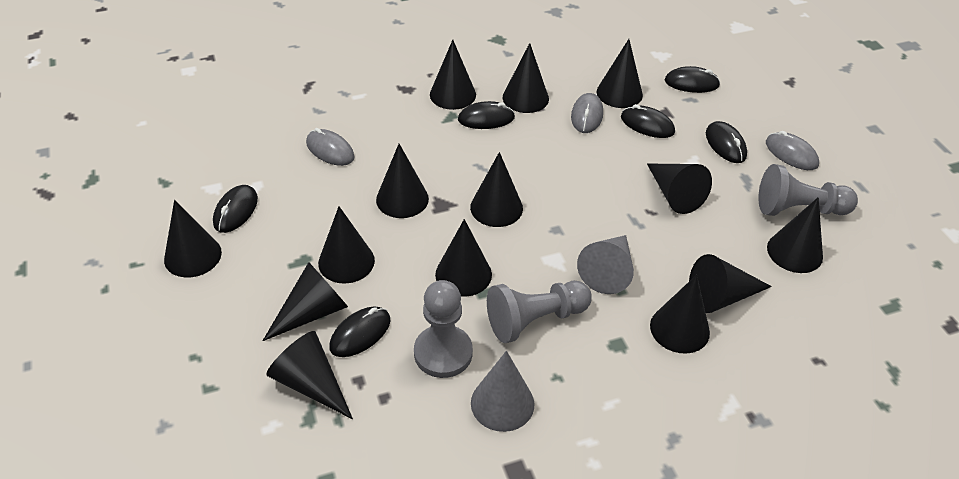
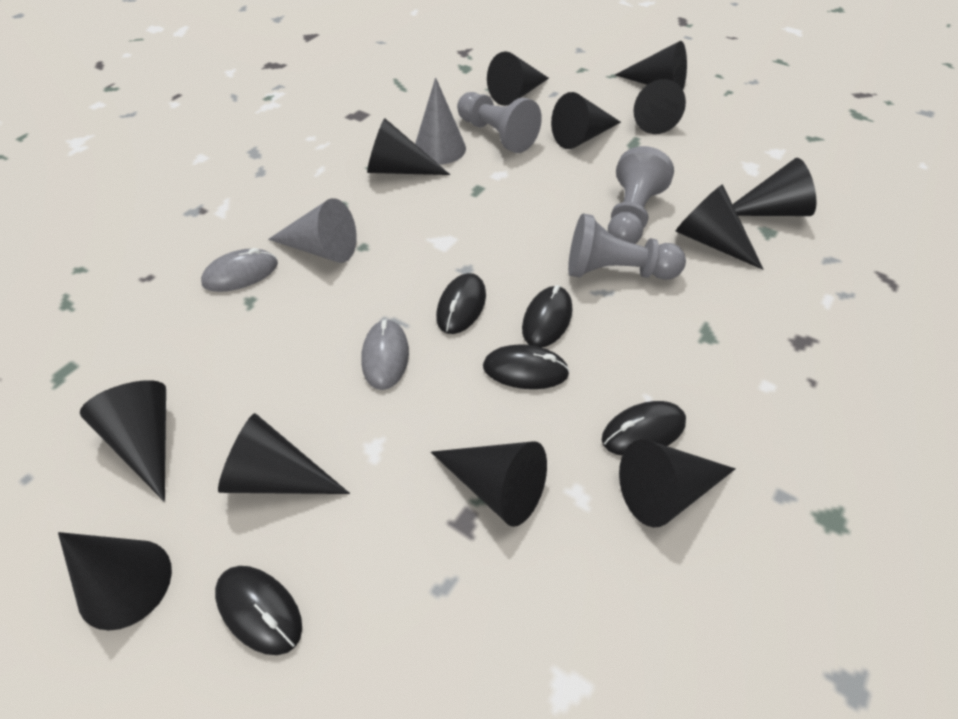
black cone: [164,200,222,277] [263,262,348,341] [266,331,353,419] [318,206,375,284] [376,144,429,218] [430,40,476,110] [435,219,492,297] [470,152,523,227] [503,43,549,113] [597,39,643,108] [647,164,712,214] [650,275,710,354] [689,254,772,313] [767,197,823,273] = 14 -> [58,532,172,630] [80,380,166,502] [218,413,350,494] [367,118,450,175] [431,441,547,527] [487,51,549,106] [551,92,621,149] [615,41,687,90] [619,439,735,528] [633,79,686,134] [675,184,764,270] [732,158,816,216] = 12
black mouse: [213,185,258,233] [329,306,390,357] [458,101,515,129] [621,104,675,138] [665,66,720,93] [706,121,747,163] = 6 -> [215,566,302,655] [436,273,486,334] [483,344,570,389] [522,285,572,347] [602,401,686,455] = 5
grey mouse: [306,128,355,166] [571,93,603,133] [766,131,819,170] = 3 -> [201,248,278,292] [361,319,409,390] = 2

